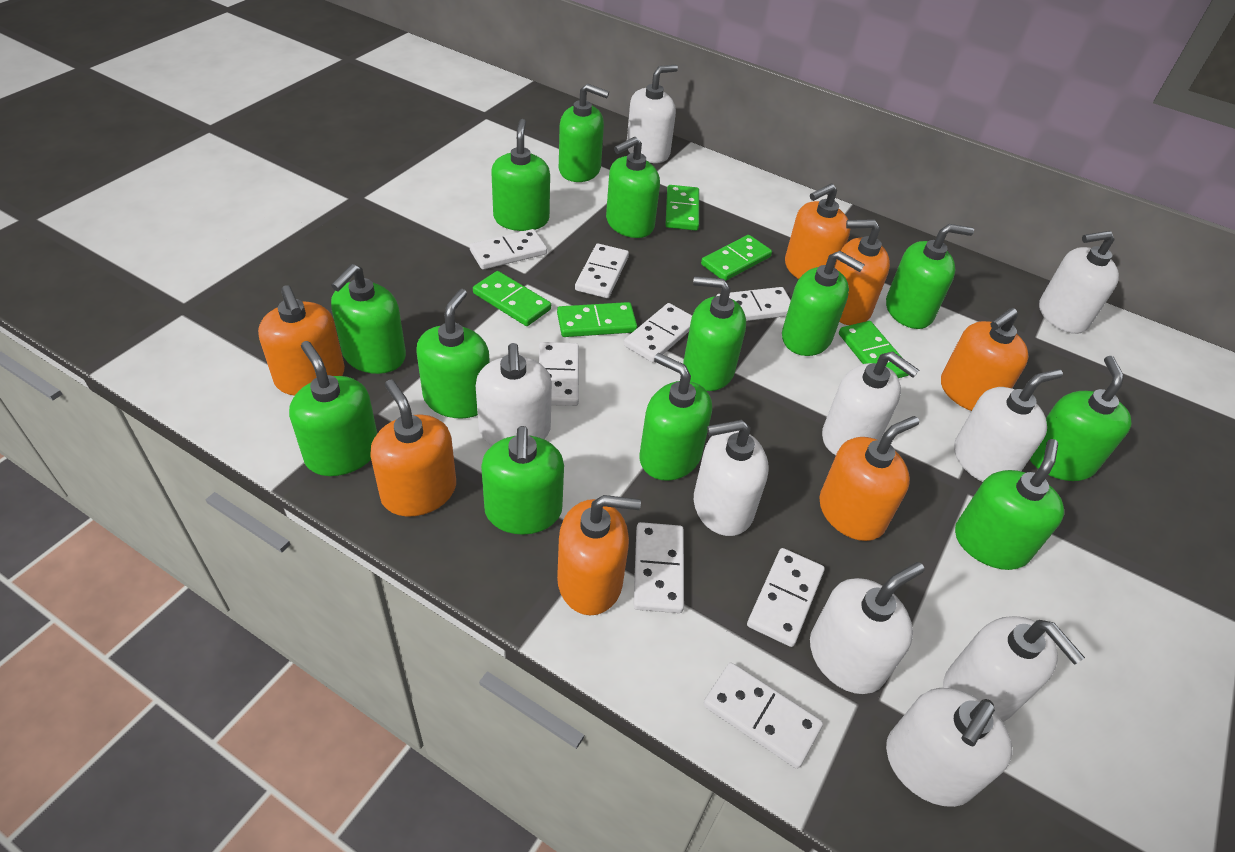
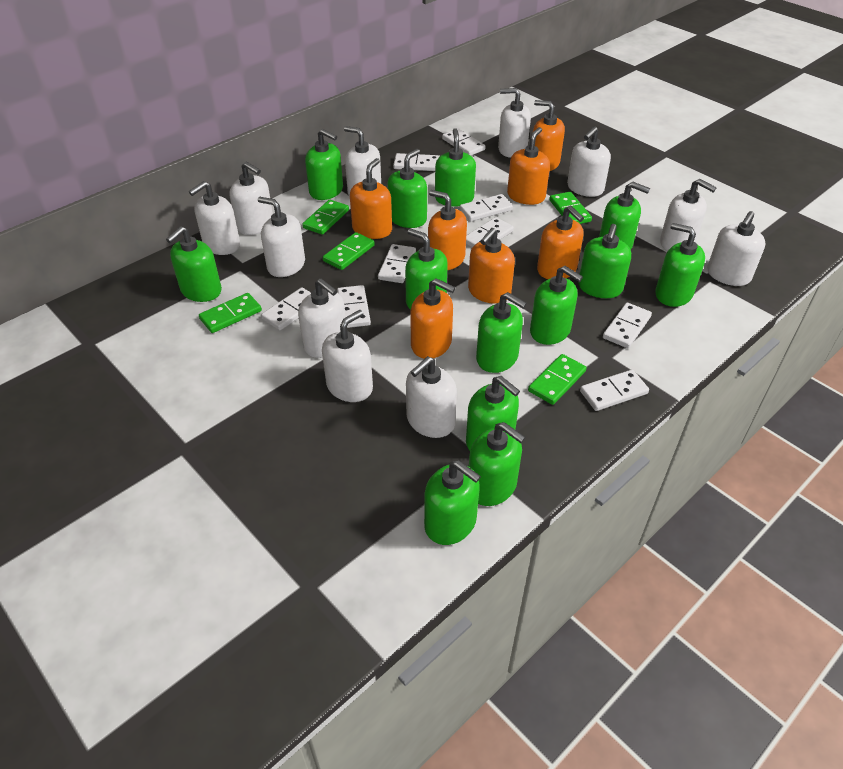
white domino: [469,229,547,270] [539,342,579,406] [575,244,629,298] [624,303,692,362] [633,522,684,613] [703,662,823,769] [716,287,791,321] [747,548,825,647] = 8 -> [261,287,311,330] [337,285,371,328] [378,244,416,283] [393,153,440,171] [442,128,486,156] [460,194,513,221] [466,217,514,247] [580,370,649,411] [603,303,652,348] = 9
white soap dispenser: [476,343,552,445] [627,65,678,163] [694,420,769,536] [810,562,924,694] [822,351,919,455] [886,688,1012,807] [943,616,1085,722] [954,369,1063,482] [1039,231,1119,334] = 9 -> [189,181,240,255] [229,161,273,235] [258,197,305,277] [298,279,346,358] [322,310,373,402] [344,126,381,197] [406,356,457,438] [498,88,531,158] [567,127,611,197] [660,179,717,251] [707,211,766,286] = 11

